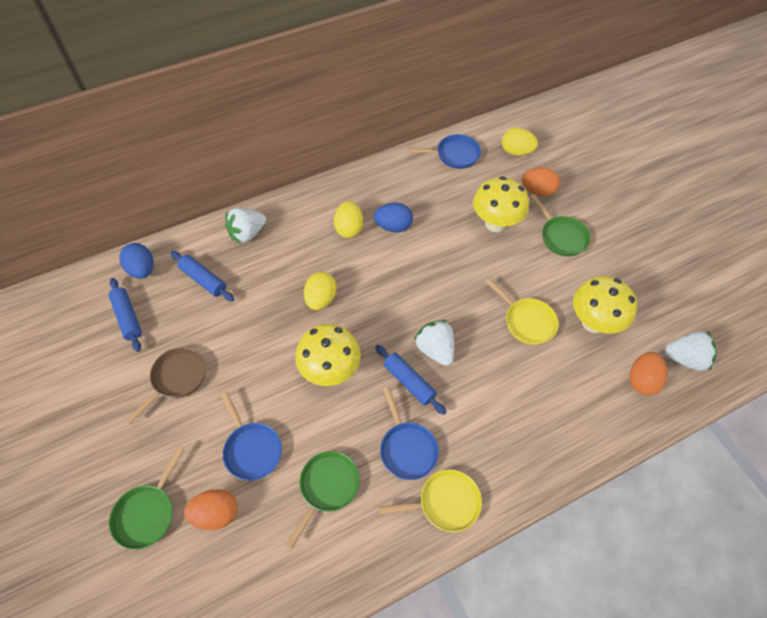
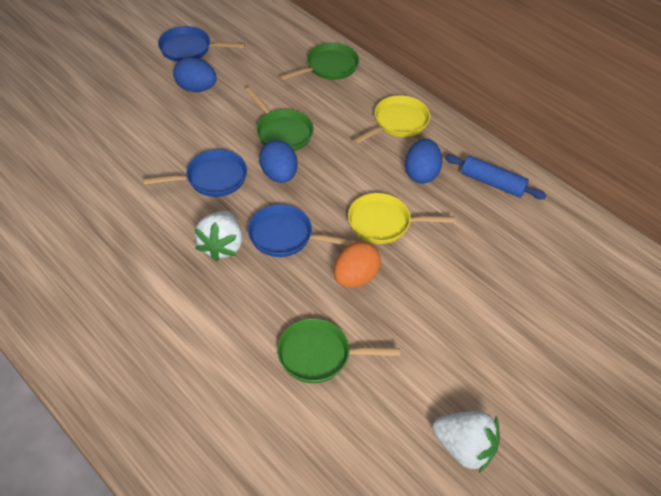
blue egg: [119,243,154,279] [374,203,413,232] = 2 -> [173,57,217,92] [259,140,298,183] [405,139,442,184] = 3
blue rolling pin: [108,278,142,352] [171,251,234,301] [375,345,446,415] = 3 -> [445,154,546,199] = 1
brown pan: [125,347,206,424] = 1 -> none = 0
orange egg: [184,489,238,530] [522,167,560,196] [630,352,667,395] = 3 -> [334,242,381,288] = 1
white strawberry: [225,208,266,244] [414,320,454,366] [665,331,717,371] = 3 -> [194,211,242,262] [433,411,500,473] = 2
yellow egg: [304,272,337,310] [334,201,363,238] [502,128,538,156] = 3 -> none = 0
yellow mushroom: [295,324,361,386] [473,176,529,232] [573,276,637,333] = 3 -> none = 0

